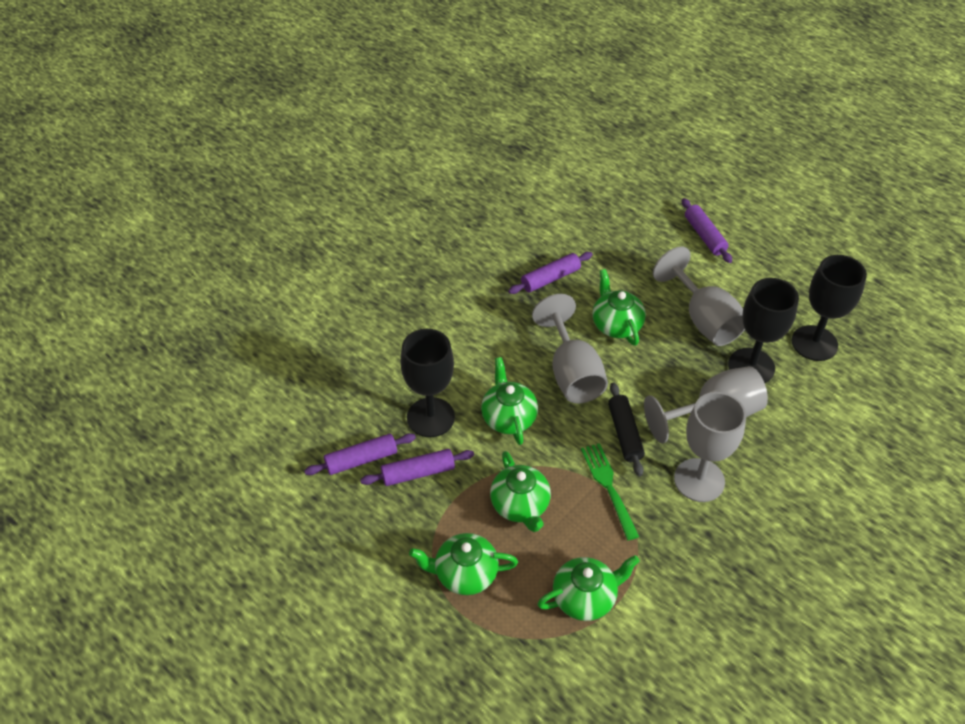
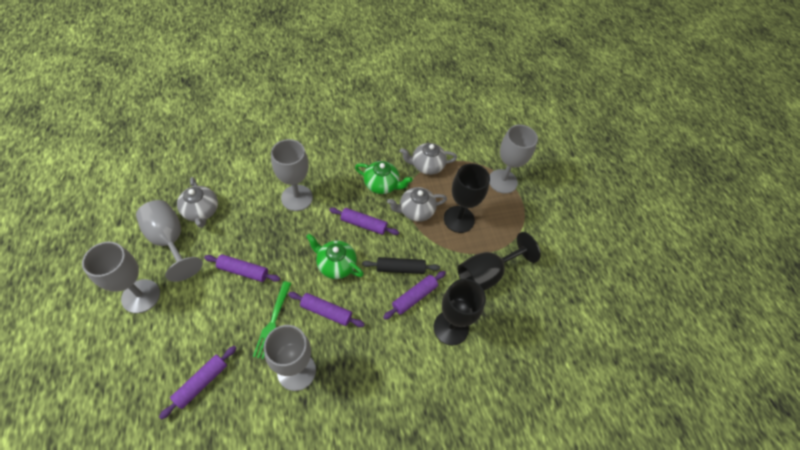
green teapot: [409,533,518,595] [481,357,538,445] [490,451,551,532] [537,555,640,621] [592,269,646,346] = 5 -> [306,234,364,279] [355,161,412,194] = 2
grey goblet: [532,294,608,403] [644,366,768,443] [653,246,745,346] [674,392,746,502] = 4 -> [82,242,160,313] [136,200,203,282] [264,325,316,391] [271,139,313,211] [489,125,538,194] = 5
grey teapot: none = 0 -> [177,177,218,228] [387,187,447,222] [400,143,457,175] = 3
purple rolling pin: [304,433,416,475] [360,449,474,486] [508,252,593,294] [682,198,732,263] = 4 -> [159,346,236,420] [204,254,280,282] [288,292,365,327] [329,207,399,235] [383,271,446,319] = 5

